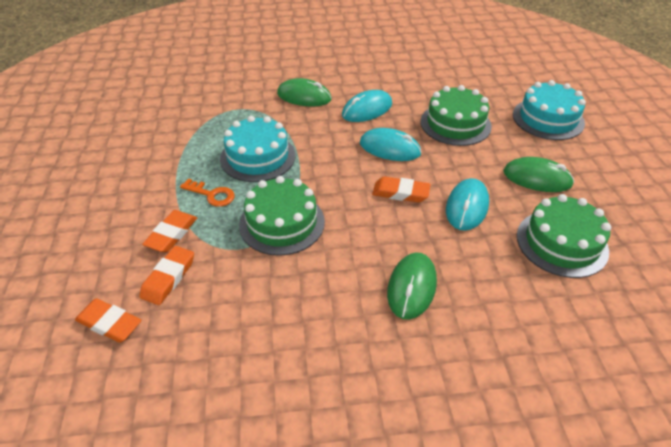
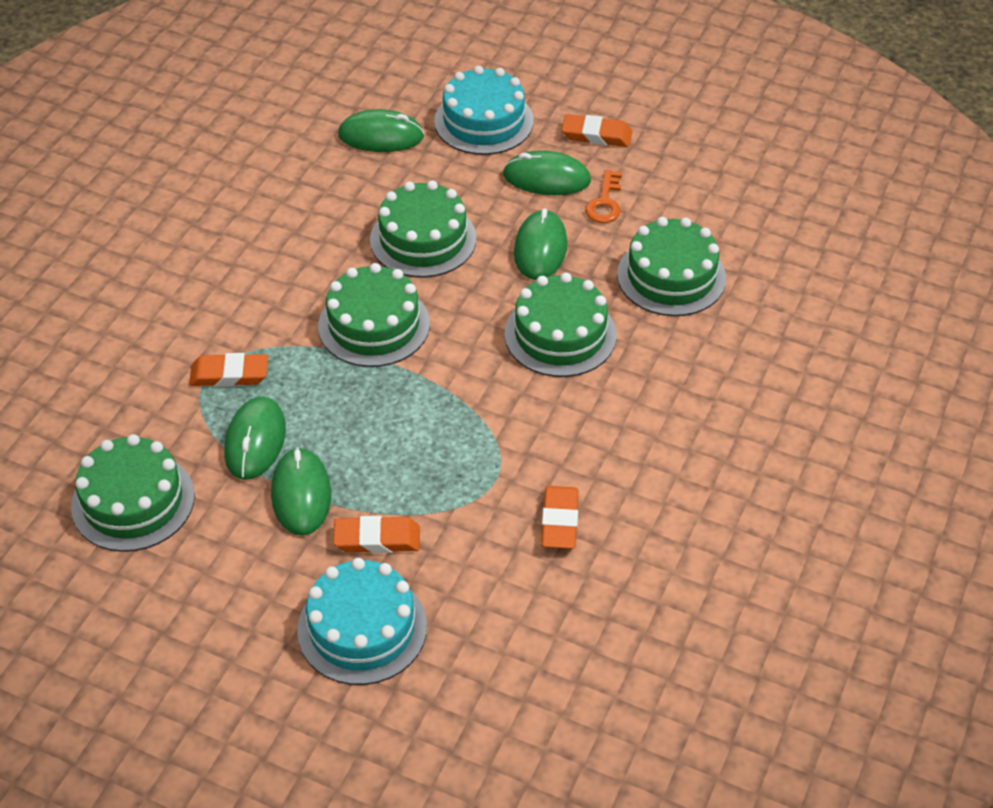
green cake: [239,176,325,256] [421,85,492,146] [517,194,611,278] = 3 -> [71,434,195,552] [318,263,430,367] [370,181,477,278] [504,273,617,377] [617,217,726,316] = 5
green mouse: [277,78,332,107] [387,253,437,320] [503,157,574,192] = 3 -> [224,396,286,480] [271,447,331,536] [338,109,424,152] [503,150,591,195] [514,208,567,280] = 5
turquoise mouse: [342,90,392,122] [360,128,422,161] [446,178,489,231] = 3 -> none = 0

